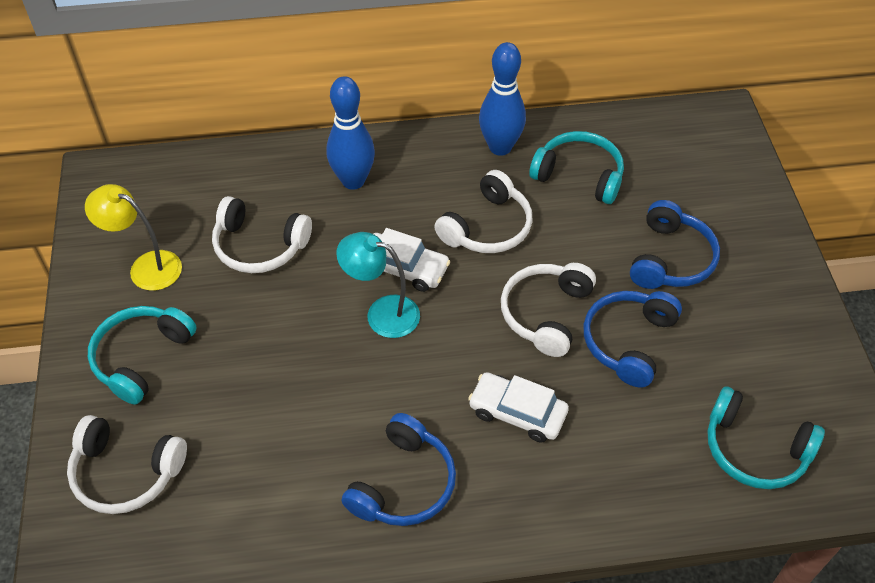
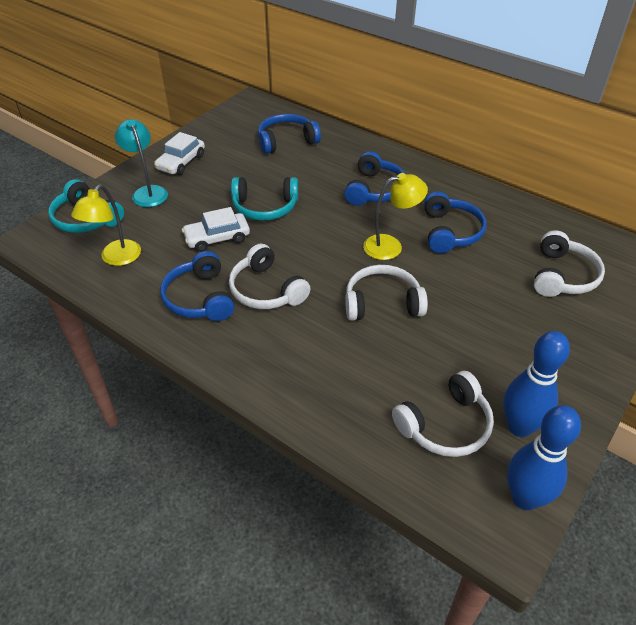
blue headphones: [341,413,456,526] [583,291,682,387] [630,200,720,289] = 3 -> [160,251,234,321] [258,114,321,154] [344,151,405,206] [424,191,487,253] = 4
turquoise headphones: [88,306,197,405] [529,131,624,204] [707,386,825,489] = 3 -> [48,179,124,233] [231,177,298,221] = 2
yellow lamp: [85,184,182,291] = 1 -> [71,185,141,266] [363,173,428,260] = 2

